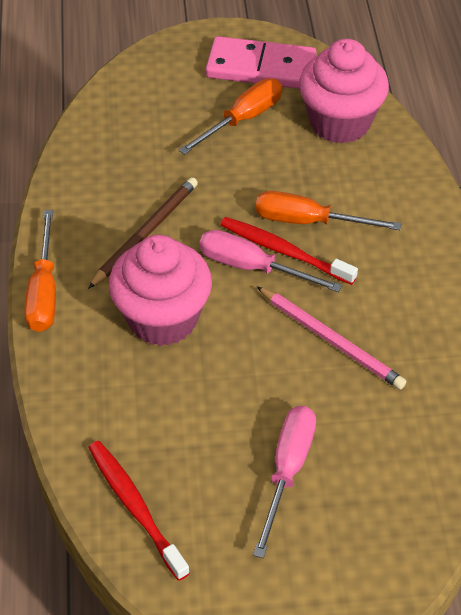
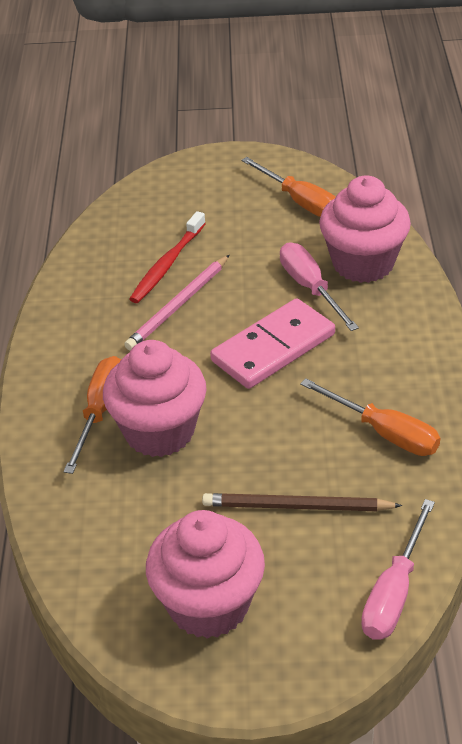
pink cupcake: [109,235,212,346] [299,39,389,144] = 2 -> [103,340,207,457] [146,510,265,639] [319,175,411,283] = 3
red toothbrush: [88,441,190,581] [220,217,358,285] = 2 -> [129,211,206,303] = 1

